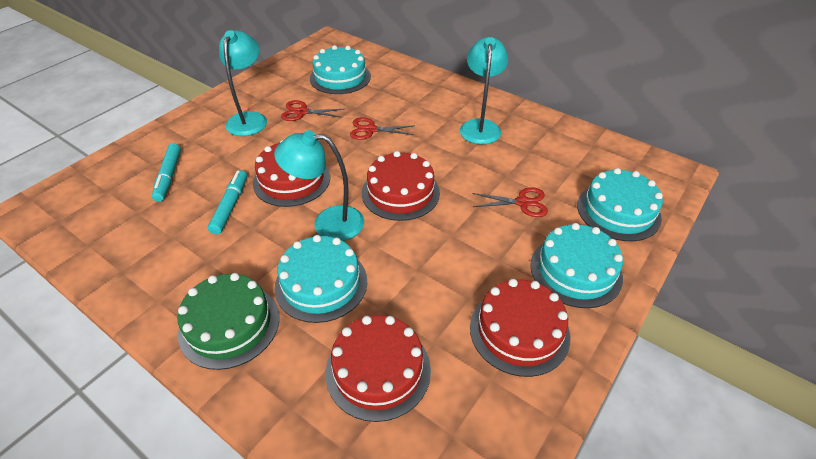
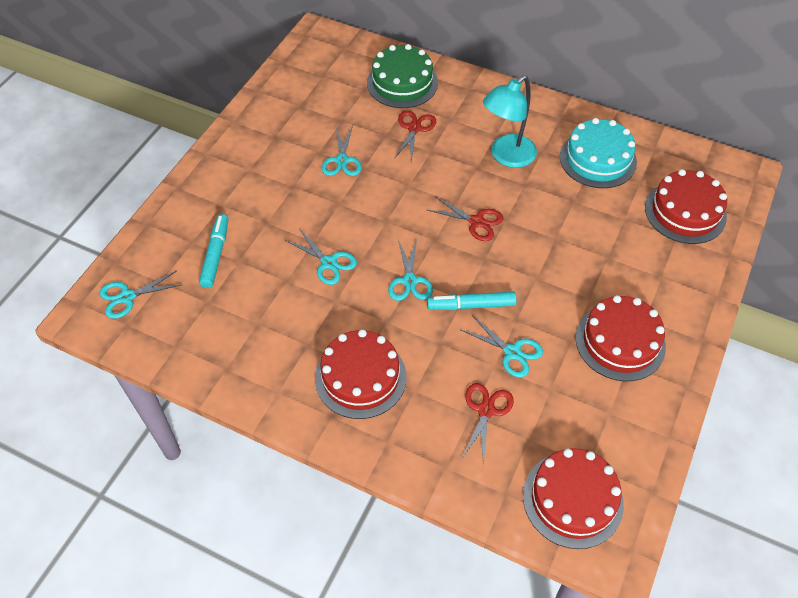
turquoise cake: [274,235,367,323] [310,45,371,94] [530,223,623,308] [577,168,663,241] = 4 -> [560,118,637,188] = 1
turquoise lamp: [219,30,267,136] [274,130,364,241] [460,37,508,144] = 3 -> [483,75,537,168] = 1
turquoise scissors: none = 0 -> [99,271,181,319] [285,230,357,285] [322,125,362,176] [388,239,433,301] [461,315,543,377] = 5

